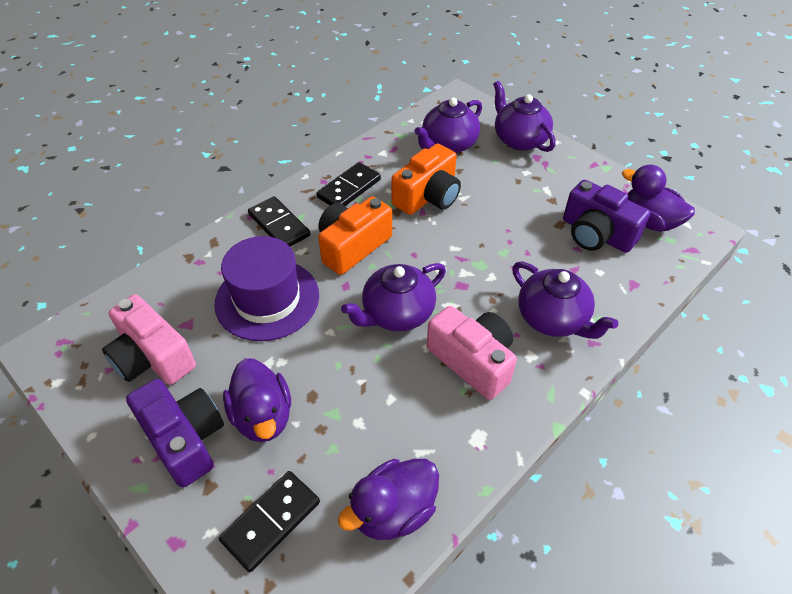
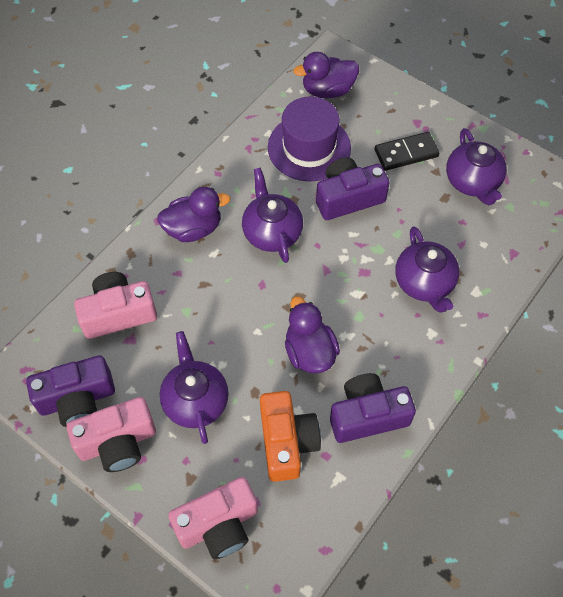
black domino: [219,471,320,572] [248,196,310,247] [317,162,381,206] = 3 -> [374,132,439,171] = 1
orange camera: [318,196,392,275] [391,143,461,215] = 2 -> [260,391,321,482] = 1
pink camera: [102,294,196,385] [427,306,517,400] = 2 -> [66,397,156,472] [74,272,157,339] [168,477,258,559] = 3
purple camera: [126,379,224,488] [563,180,650,253] = 2 -> [26,355,115,427] [316,157,390,220] [330,373,416,443] = 3

